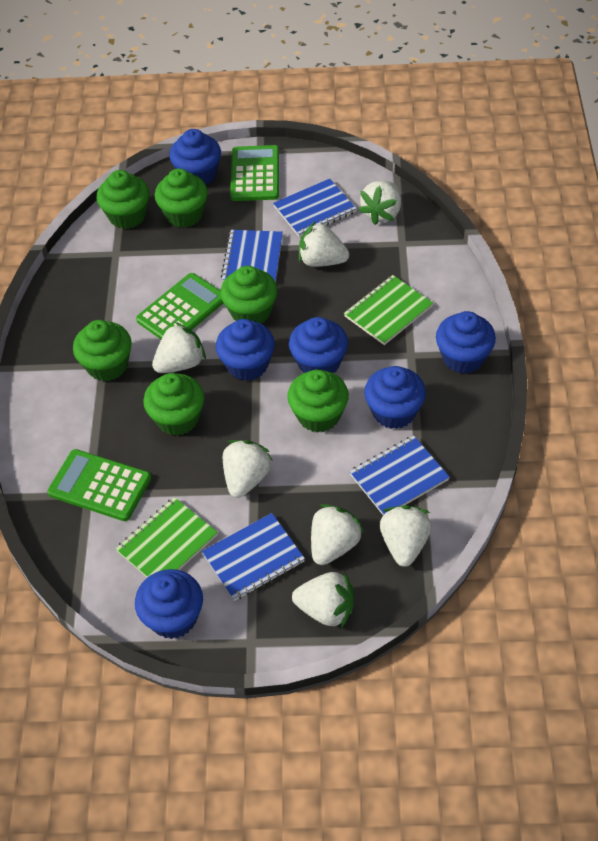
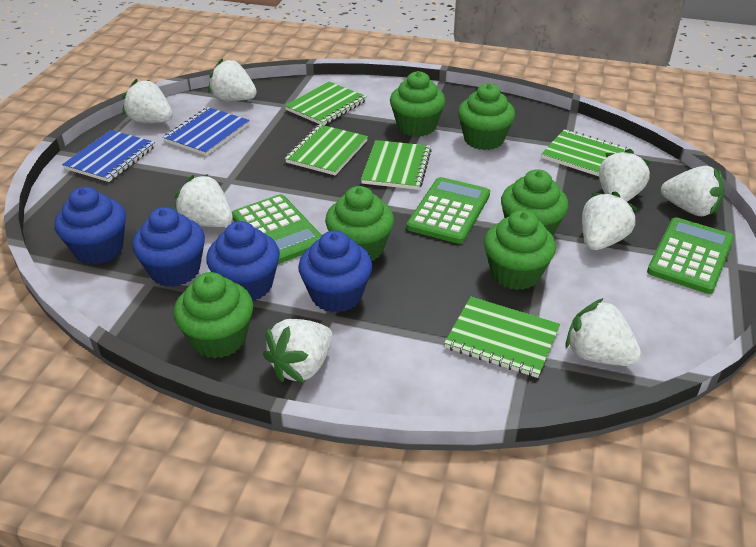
blue cupcake: [135,569,203,639] [169,129,221,185] [216,319,275,381] [289,317,348,373] [364,366,426,429] [436,311,496,374] = 6 -> [55,187,126,264] [132,207,205,287] [206,221,280,301] [298,230,372,313] = 4
blue notebook: [202,513,305,601] [221,230,283,282] [273,179,356,237] [349,435,450,515] = 4 -> [62,130,155,182] [163,107,250,156] = 2
green notebook: [116,497,218,578] [344,275,433,345] = 2 -> [285,82,367,125] [285,124,368,176] [361,140,432,190] [444,297,560,378] [541,129,627,176] = 5
white strawberry: [152,322,206,373] [223,440,273,498] [292,571,354,628] [299,221,349,267] [311,504,364,565] [359,181,401,225] [380,505,432,567] = 7 -> [122,79,173,123] [175,174,233,227] [208,58,257,101] [263,319,333,383] [565,298,642,366] [582,191,638,250] [599,149,651,202] [661,166,725,216] = 8

